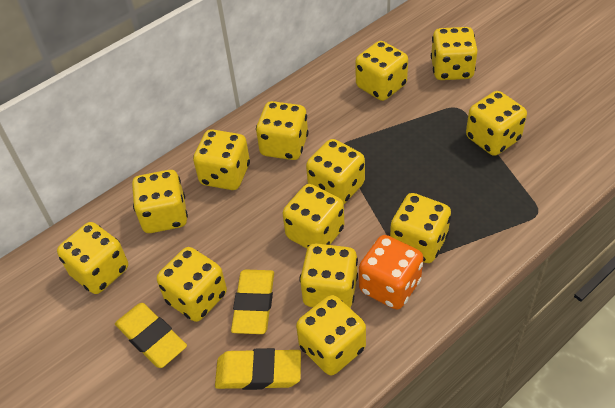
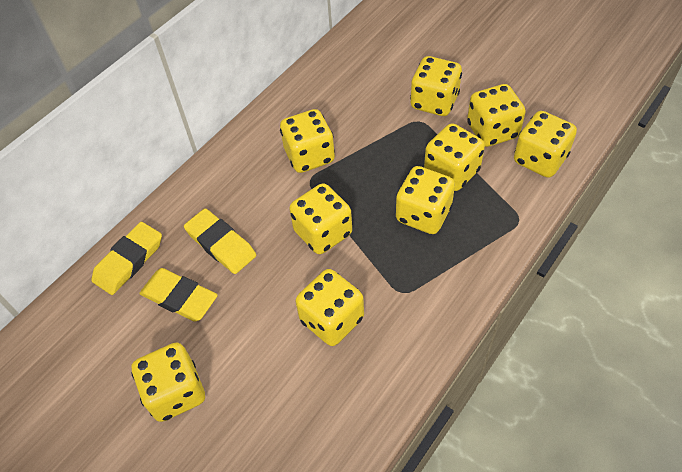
orange dice: [359,235,423,309] = 1 -> none = 0
yellow dice: [57,222,128,294] [132,170,188,233] [157,247,227,322] [193,129,250,190] [256,101,309,160] [283,184,344,249] [296,295,366,375] [299,243,358,308] [306,139,365,204] [355,41,408,101] [390,193,451,263] [431,27,478,80] [466,91,527,156] = 13 -> [131,343,205,422] [280,109,335,173] [289,183,352,254] [296,269,364,346] [396,166,455,234] [410,56,462,116] [424,123,485,191] [467,84,526,147] [514,111,577,178] = 9

